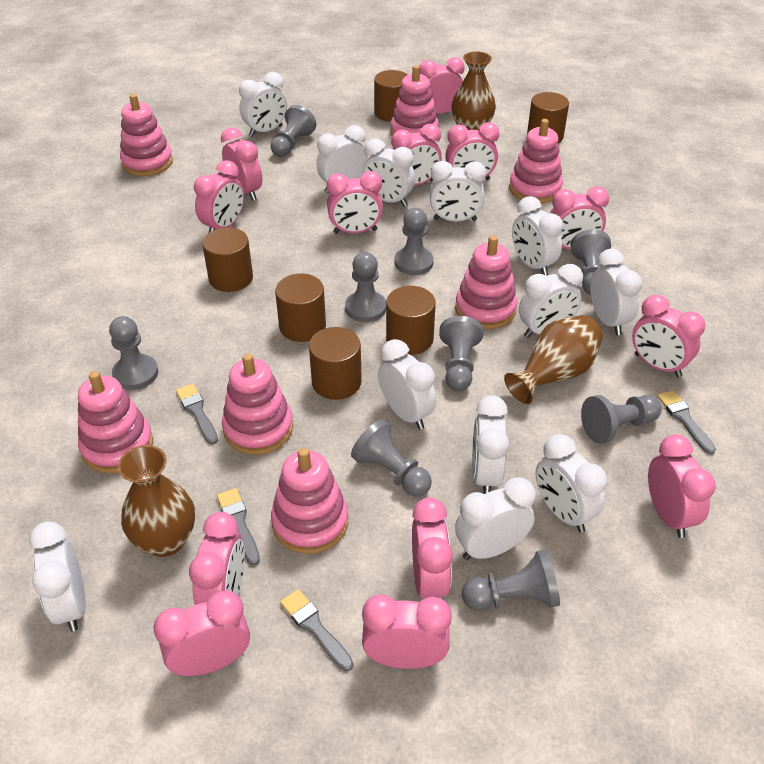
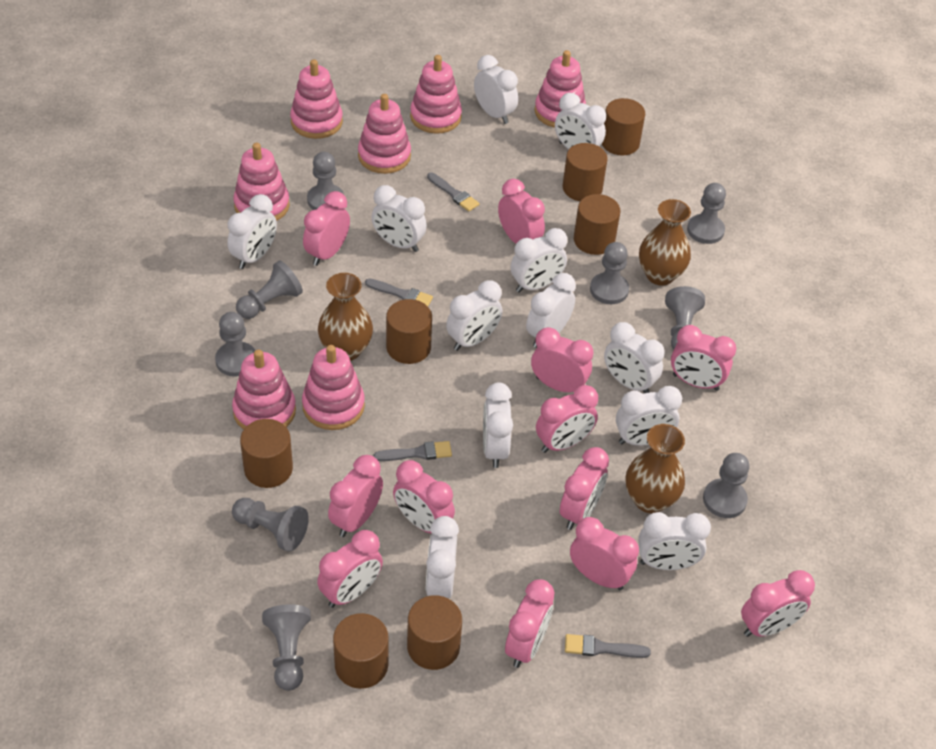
brown cylinder: [202,227,253,292] [275,274,326,342] [309,327,362,400] [374,70,408,122] [386,286,436,355] [527,92,569,143] = 6 -> [240,419,293,488] [333,613,389,689] [386,299,432,364] [407,595,462,670] [562,143,607,201] [574,194,620,255] [602,98,645,155] = 7
pink clock: [153,590,250,676] [189,512,245,605] [194,160,244,232] [221,127,262,201] [326,171,383,234] [362,594,452,669] [391,124,442,186] [412,497,453,598] [419,57,465,114] [445,122,499,180] [550,186,609,250] [632,295,705,377] [648,434,716,538] = 13 -> [303,191,350,266] [317,530,383,608] [328,455,383,537] [393,460,455,533] [498,179,545,244] [505,579,555,668] [531,327,593,392] [536,385,598,453] [560,447,609,530] [570,517,639,590] [671,325,736,391] [741,570,815,637] = 12

